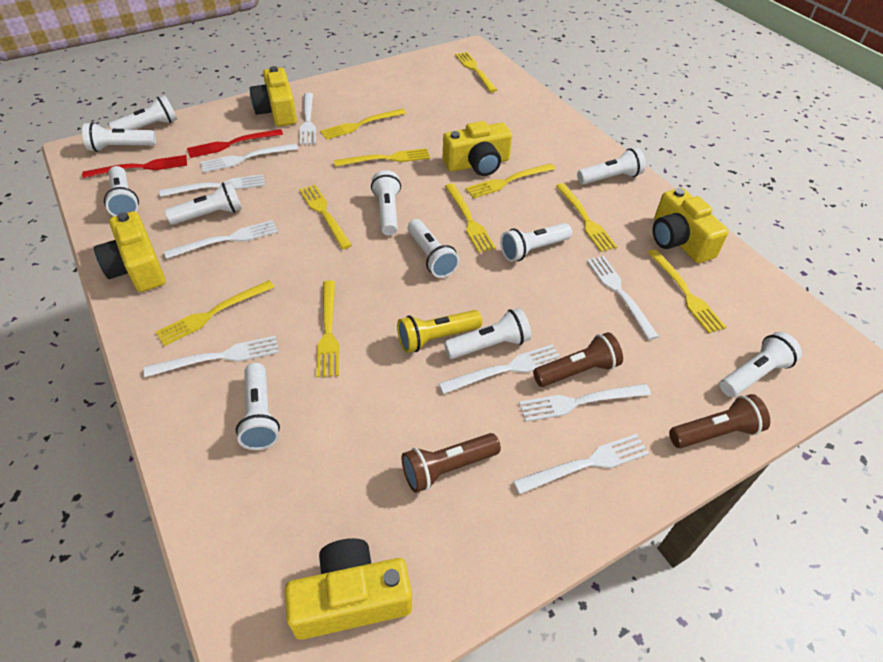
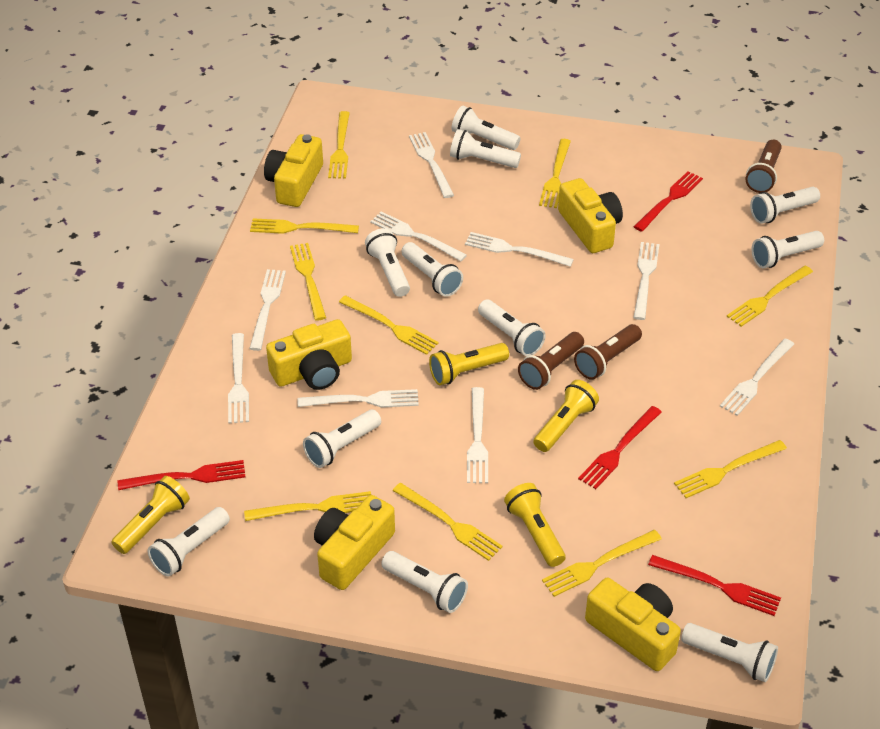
red fork: [82,155,187,178] [187,129,283,158] = 2 -> [118,460,245,490] [578,406,662,489] [634,171,703,232] [648,555,781,616] = 4
yellow flashlight: [397,310,482,353] = 1 -> [111,476,190,554] [429,343,509,385] [504,483,566,567] [534,380,599,452] = 4

